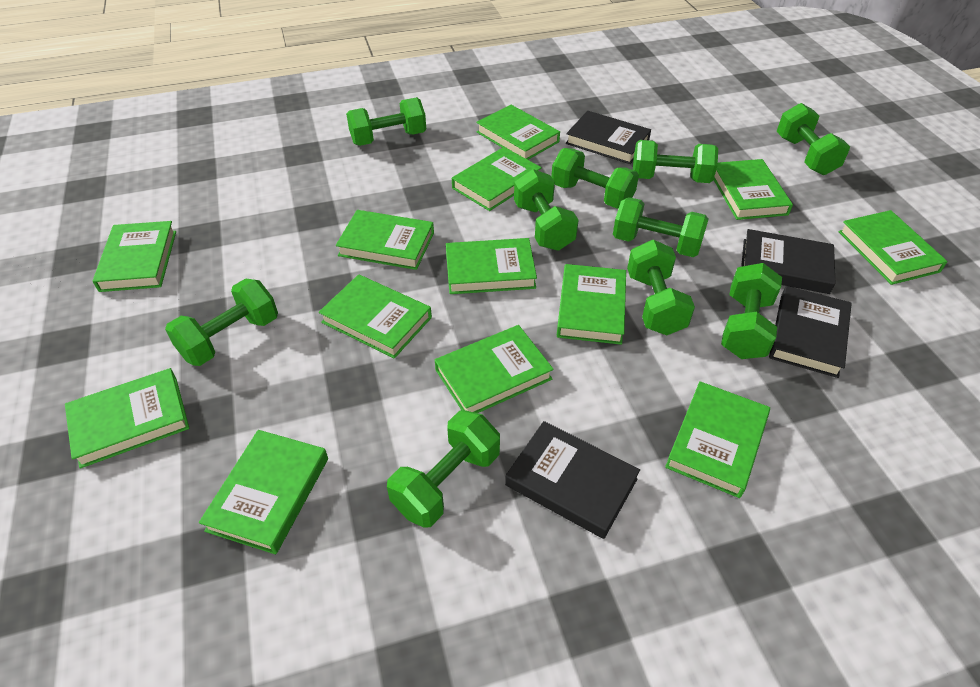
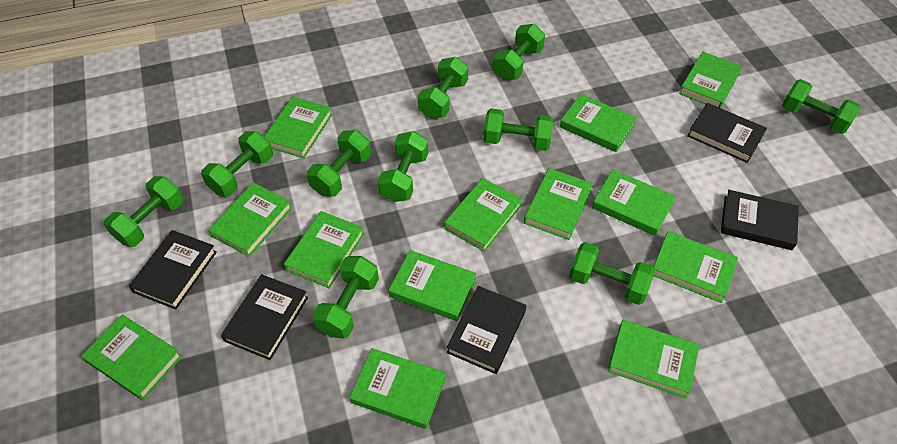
black book: [505,421,640,539] [566,111,651,164] [741,229,835,294] [769,286,852,378] = 4 -> [129,230,217,310] [221,274,308,360] [447,286,526,374] [687,103,767,163] [721,190,799,250] = 5

